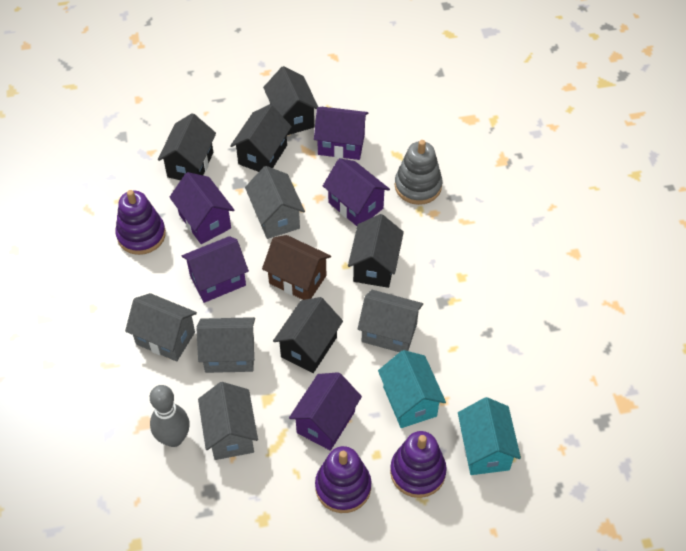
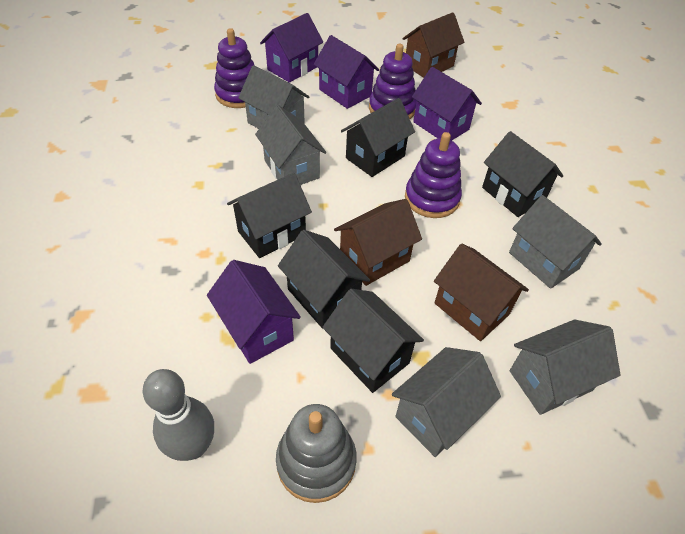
brown house: [262,235,331,300] = 1 -> [334,199,422,286] [403,12,464,78] [434,243,529,341] = 3
purple house: [169,172,235,244] [182,236,249,303] [289,372,362,451] [314,107,368,160] [323,158,390,226] = 5 -> [207,260,301,364] [260,13,323,83] [314,35,379,109] [412,67,482,141] = 4
turquoise house: [378,350,446,428] [458,397,521,475] = 2 -> none = 0

